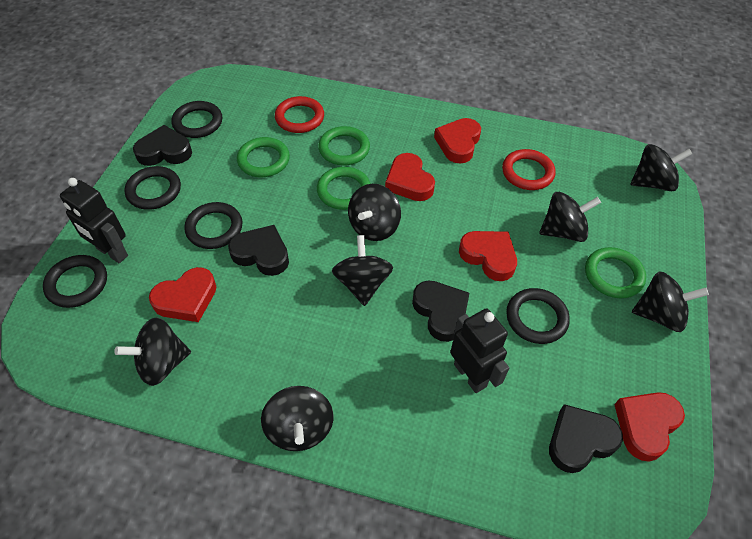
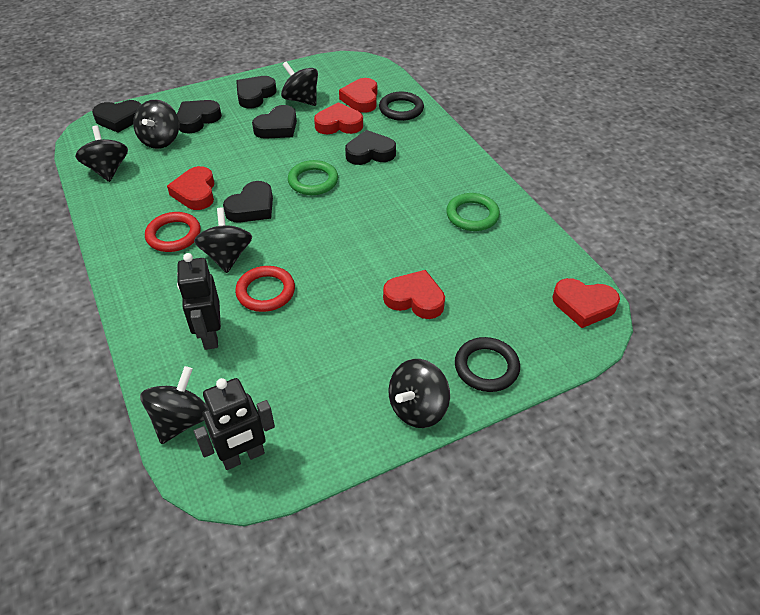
black heart: [133,125,192,166] [228,225,289,276] [412,280,469,342] [549,404,623,473] = 4 -> [92,100,141,133] [177,100,222,133] [223,181,273,223] [236,76,276,108] [252,105,297,139] [345,130,396,165] = 6
black ring: [43,255,107,308] [124,166,181,210] [172,101,222,138] [184,202,242,249] [506,288,570,344] = 5 -> [379,92,424,121] [455,337,520,392] = 2
black spinning top: [114,317,191,386] [261,386,333,451] [332,235,393,306] [348,184,401,241] [539,192,601,242] [631,144,692,191] [632,272,709,332] = 7 -> [75,126,128,182] [133,100,179,149] [140,366,207,444] [194,208,252,273] [281,61,318,106] [389,359,450,428] = 6
green ring: [237,137,290,177] [317,167,371,210] [318,126,370,166] [585,247,646,298] = 4 -> [288,160,338,195] [446,193,500,231] = 2

